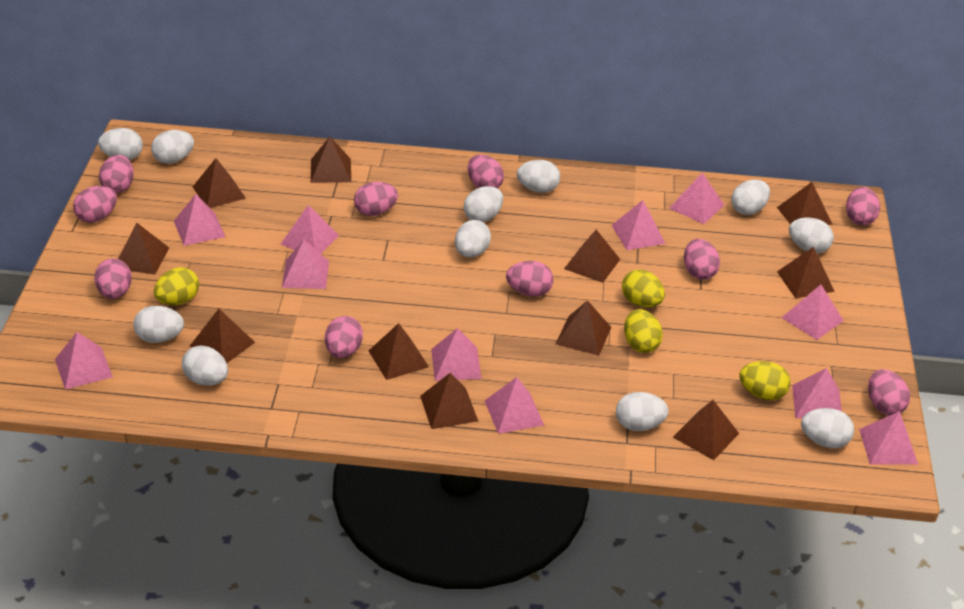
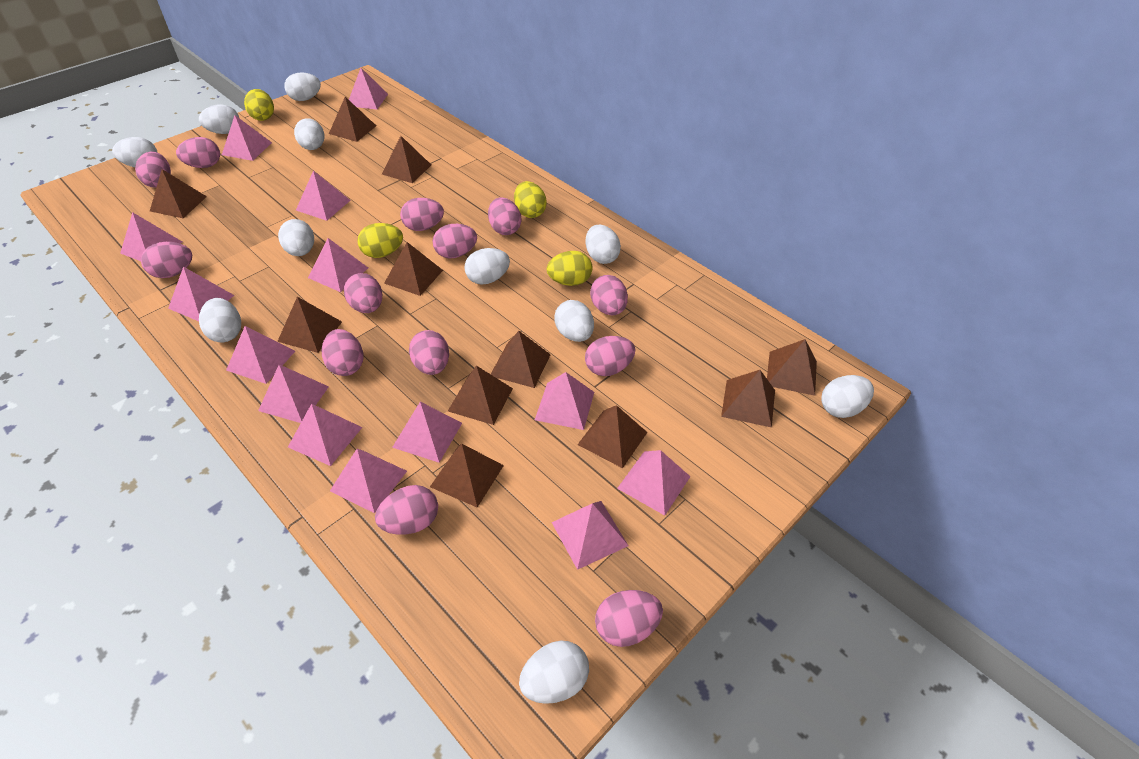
pink egg: [73,186,117,223] [94,258,132,299] [99,155,134,193] [325,316,363,358] [354,182,398,216] [468,155,504,188] [506,261,553,297] [684,239,720,280] [846,187,880,225] [868,369,910,415] = 10 -> [135,152,171,187] [141,242,192,278] [176,137,220,168] [322,329,363,376] [344,273,382,313] [375,485,438,535] [400,198,444,231] [409,330,449,375] [433,224,477,258] [488,197,521,235] [585,336,635,376] [590,275,628,315] [595,590,663,647] = 13
pink pyramid: [55,332,113,390] [174,194,225,246] [280,205,339,254] [282,239,329,289] [431,328,482,381] [485,377,544,434] [611,200,666,250] [669,173,724,224] [782,285,844,340] [792,368,842,419] [859,411,918,465] = 11 -> [120,212,182,261] [168,267,234,321] [222,115,272,161] [226,326,295,384] [258,364,329,423] [288,404,362,466] [296,171,351,221] [308,238,368,292] [330,449,407,513] [349,68,388,110] [392,402,462,463] [535,372,594,430] [552,501,629,570] [617,450,691,516] = 14

